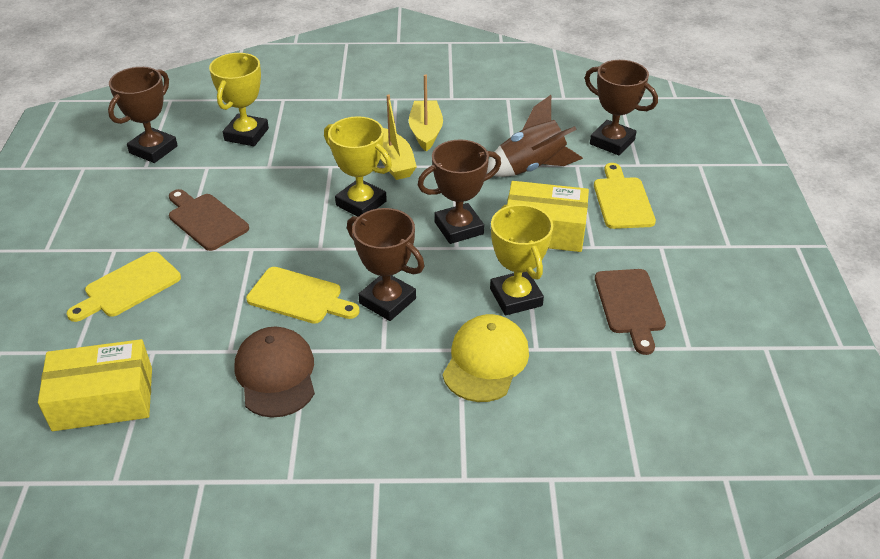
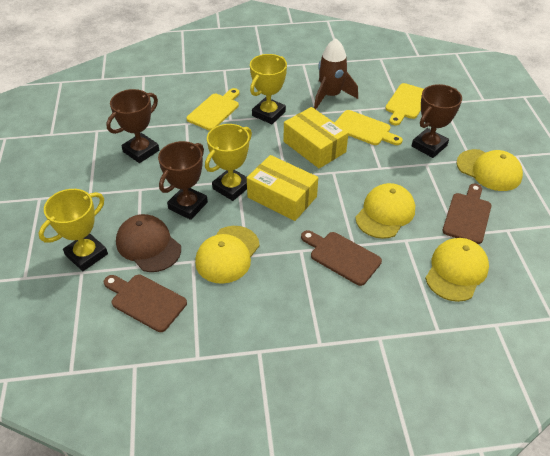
brown cutting board: [169,189,249,251] [595,269,666,355] = 2 -> [104,274,187,332] [301,230,382,286] [442,184,491,244] = 3
brown trophy: [108,67,178,163] [347,208,424,321] [418,139,501,244] [585,60,658,156] = 4 -> [106,89,159,163] [158,141,208,220] [412,84,462,158] = 3
yellow boat: [380,94,417,180] [409,74,443,152] = 2 -> none = 0
yellow cap: [443,314,529,402] = 1 -> [195,226,260,284] [355,183,415,239] [425,238,489,302] [457,149,523,191] = 4

